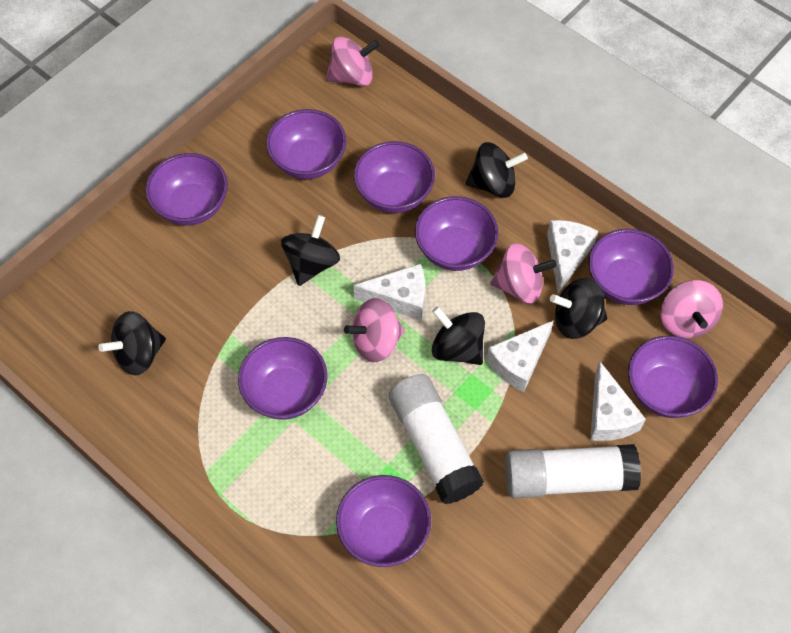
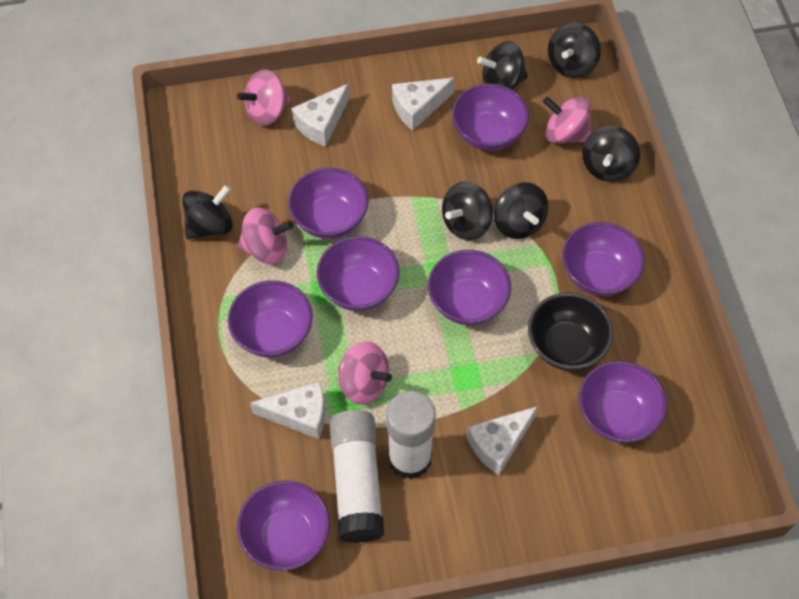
black bowl: none = 0 -> [528,293,613,371] = 1
black spinning top: [98,311,166,375] [281,215,340,286] [432,306,485,365] [466,142,528,198] [550,278,607,339] = 5 -> [182,185,233,239] [442,181,493,240] [477,41,528,89] [494,182,548,239] [548,23,601,78] [582,126,640,182] = 6

